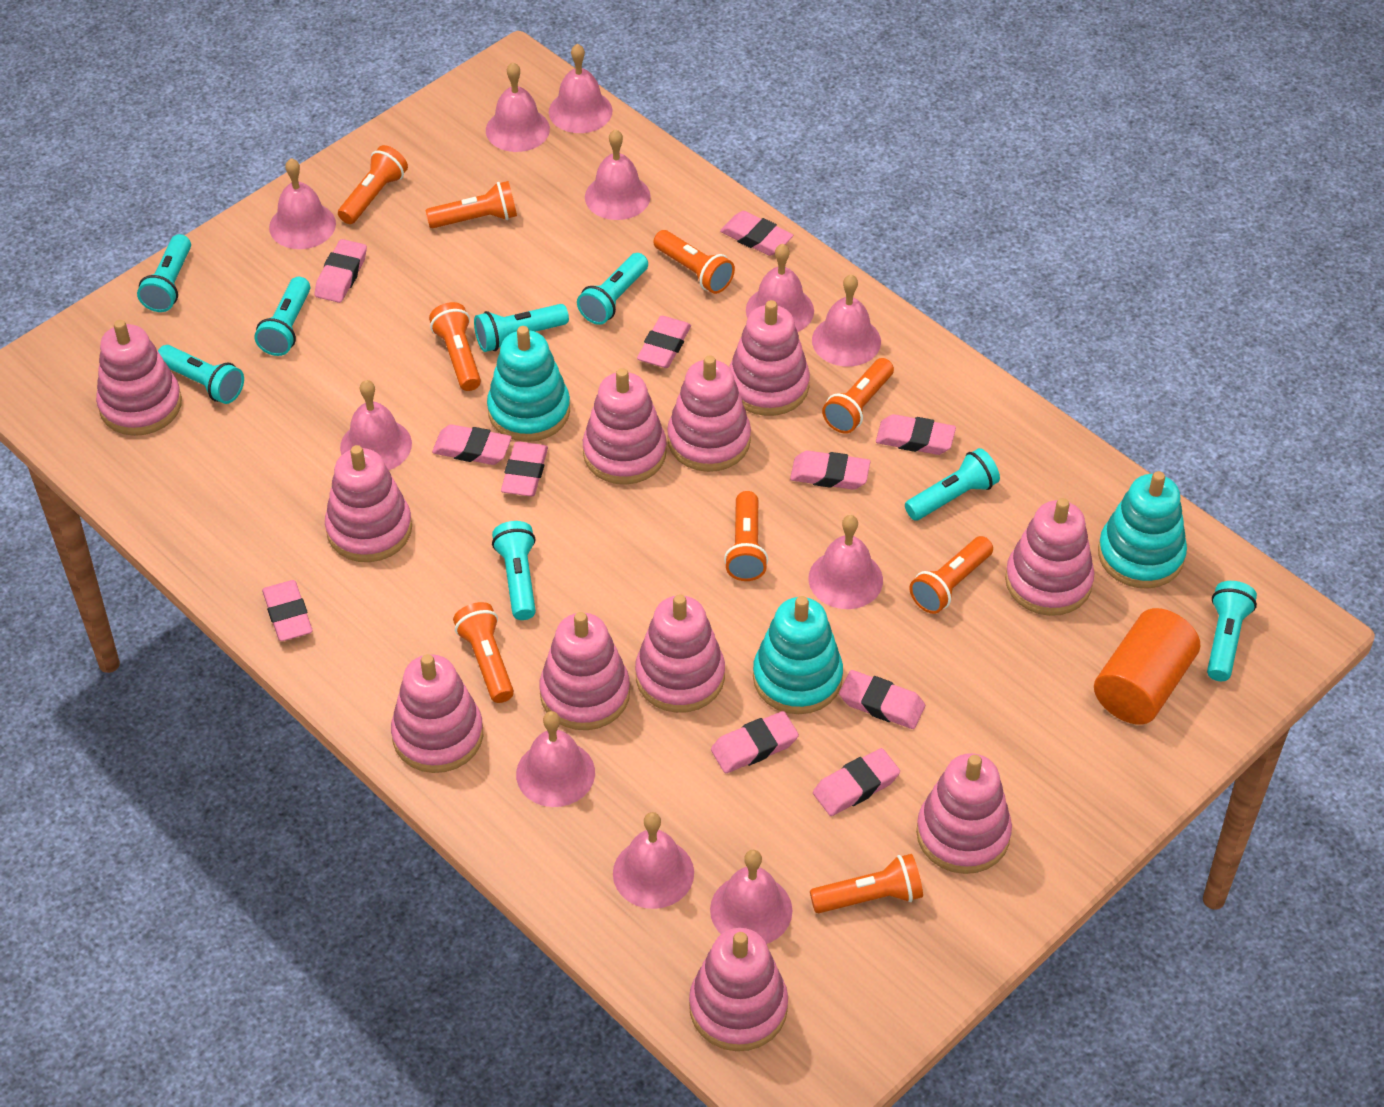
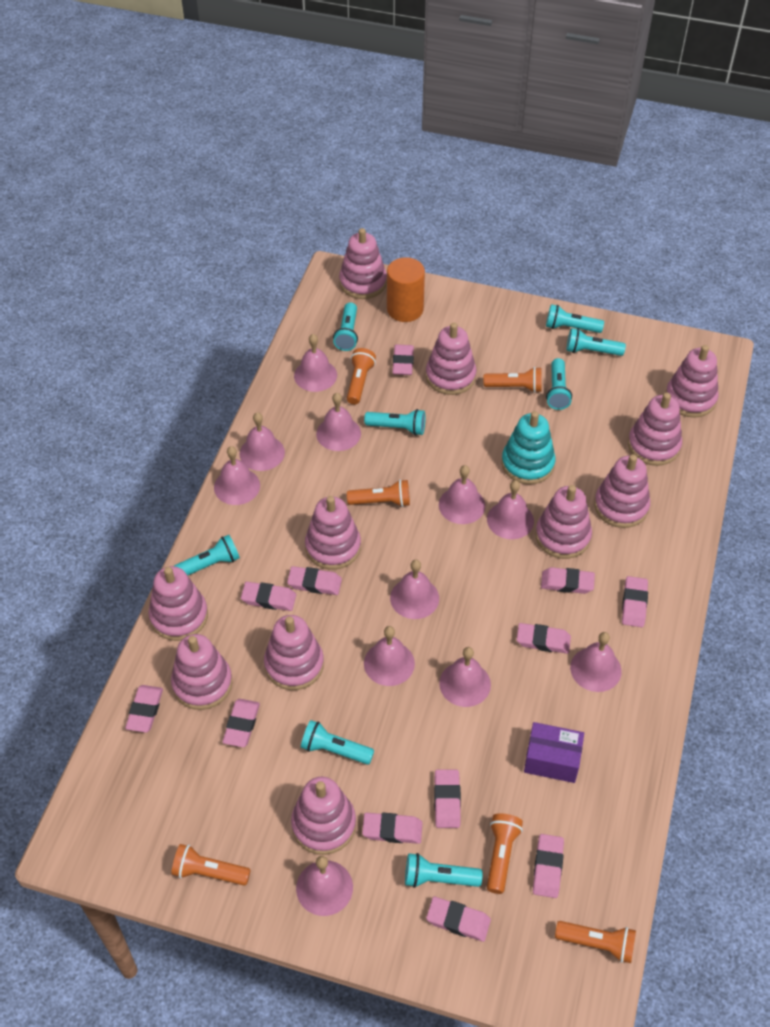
orange flashlight: [338,145,408,224] [425,181,517,228] [429,302,481,391] [453,602,514,703] [653,230,735,294] [724,491,768,581] [810,854,923,913] [822,358,894,434] [909,536,993,614] = 9 -> [171,844,251,886] [347,348,376,405] [347,480,410,507] [484,367,542,393] [487,813,523,894] [555,921,636,963] = 6
pink eraser: [262,580,313,641] [314,239,367,303] [432,424,512,465] [501,441,548,496] [637,316,691,368] [711,711,799,773] [720,211,793,256] [790,450,871,490] [813,748,900,816] [839,670,925,729] [876,414,956,455] = 11 -> [125,685,163,733] [222,699,260,747] [241,582,296,611] [287,566,342,595] [362,813,422,844] [392,345,414,375] [426,897,491,942] [434,769,461,828] [517,623,571,654] [533,834,564,898] [541,567,595,594] [622,576,648,627] = 12
purple box: none = 0 -> [524,722,584,783] = 1
turquoise stacking toy: [487,326,570,442] [753,596,843,714] [1098,471,1187,589] = 3 -> [501,411,556,485] = 1

